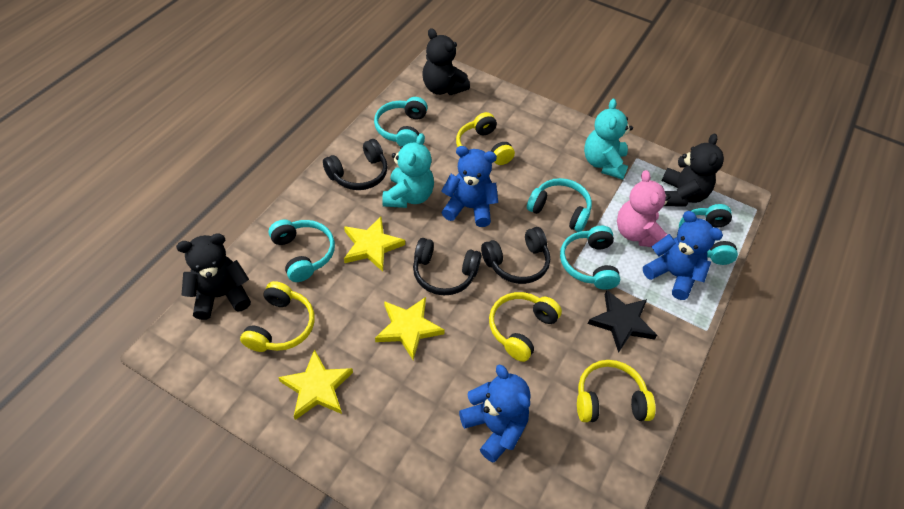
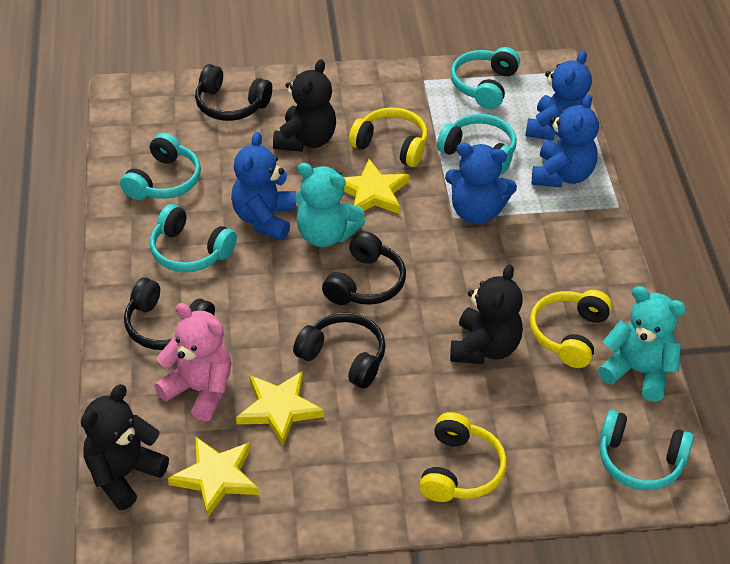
black headphones: [323,139,387,190] [413,238,481,295] [481,227,550,284] = 3 -> [124,278,215,350] [195,64,272,121] [293,312,386,389] [322,231,406,305] = 4
black star: [588,290,657,353] = 1 -> none = 0
blue teddy bear: [441,146,498,227] [459,364,530,462] [643,211,723,300] = 3 -> [231,132,296,241] [445,143,517,224] [525,51,592,141] [532,94,599,188] = 4
yellow headphones: [240,281,315,352] [456,112,515,165] [489,292,562,362] [577,360,656,422] = 4 -> [349,107,428,167] [419,412,507,502] [530,290,612,368] = 3

